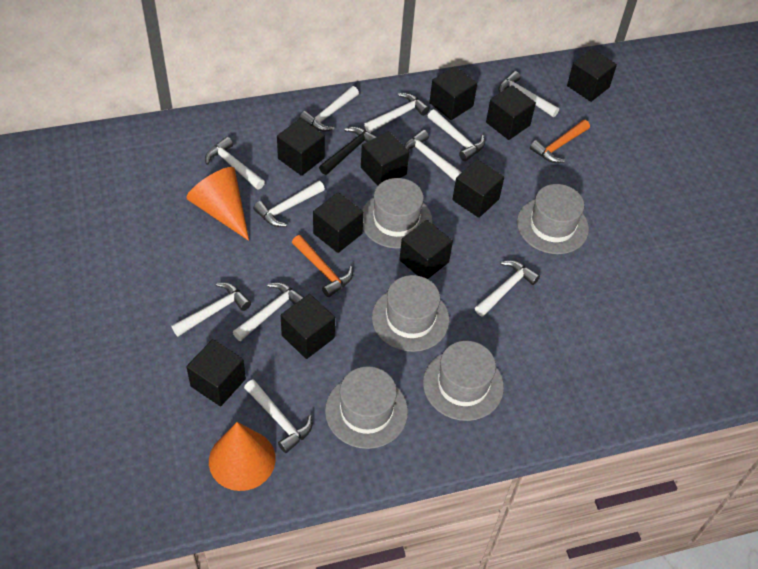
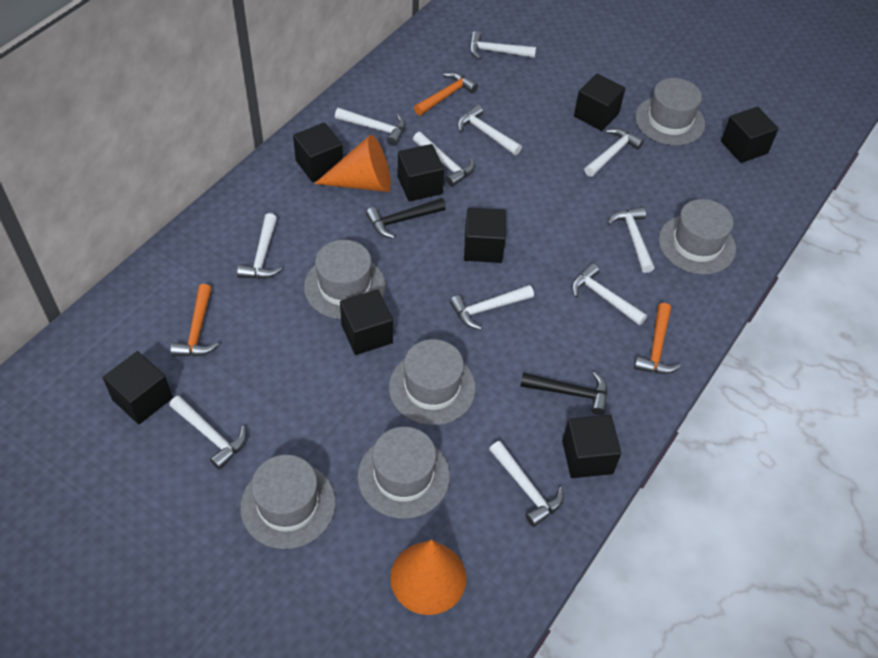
black cube: [186,339,246,406] [277,118,325,176] [281,294,335,359] [313,192,364,253] [361,131,409,186] [399,220,453,279] [429,66,477,120] [452,159,504,218] [486,85,536,140] [567,49,617,102] = 10 -> [103,351,173,424] [293,122,343,182] [340,289,393,355] [398,144,444,202] [464,208,506,263] [562,415,621,478] [574,74,625,131] [721,107,779,163] = 8
black hammer: [319,127,377,175] = 1 -> [366,198,446,239] [520,371,608,415] = 2
grey hat: [325,366,408,449] [362,178,433,249] [372,275,449,352] [423,341,504,421] [517,184,589,254] = 5 -> [240,455,336,549] [304,240,386,319] [357,427,450,519] [389,339,476,425] [635,78,705,145] [659,199,736,274] = 6
orange hammer: [292,235,353,297] [530,120,590,163] = 2 -> [170,284,219,356] [414,72,478,115] [634,303,681,374] = 3

